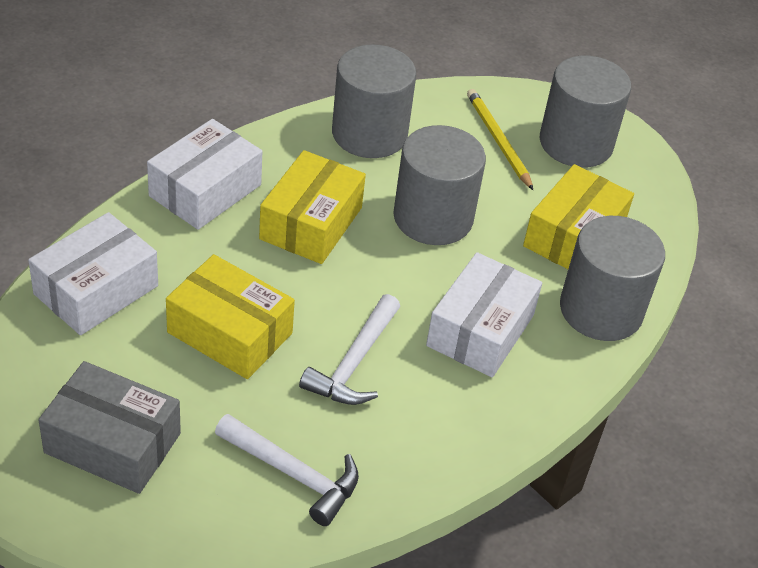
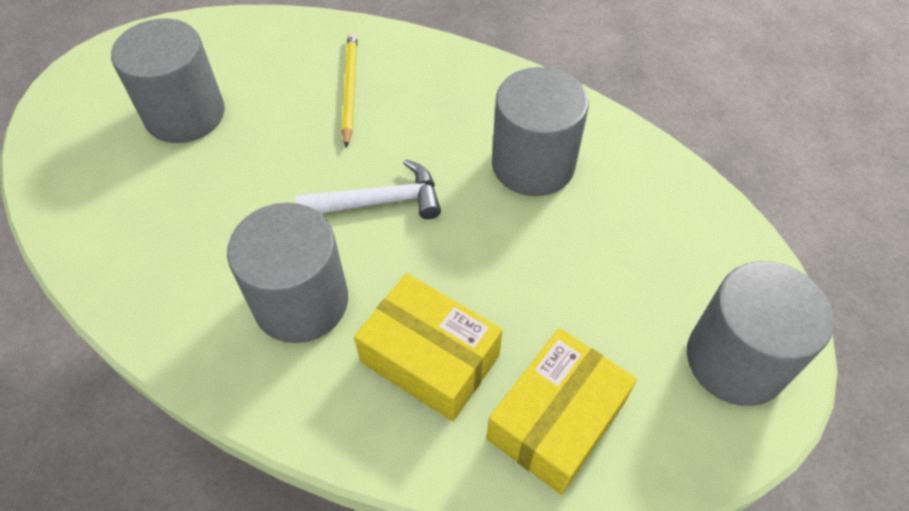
grey box: [38,361,181,494] = 1 -> none = 0
white box: [28,212,158,335] [147,119,262,230] [426,252,542,377] = 3 -> none = 0
white hammer: [215,414,359,526] [299,294,400,405] = 2 -> [295,159,441,219] = 1
yellow box: [166,254,295,379] [259,150,366,264] [523,164,634,269] = 3 -> [354,273,503,421] [487,328,637,495] = 2

